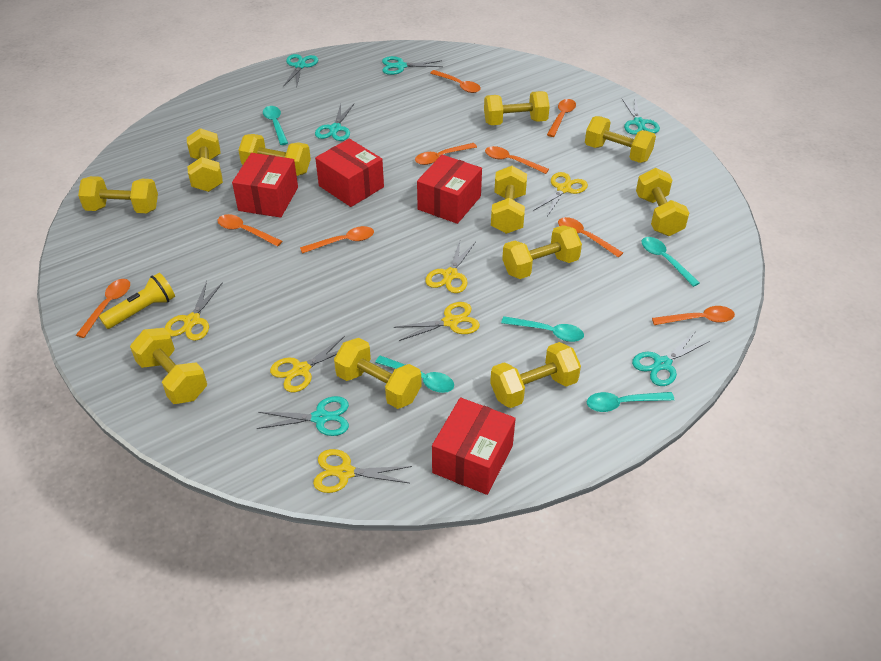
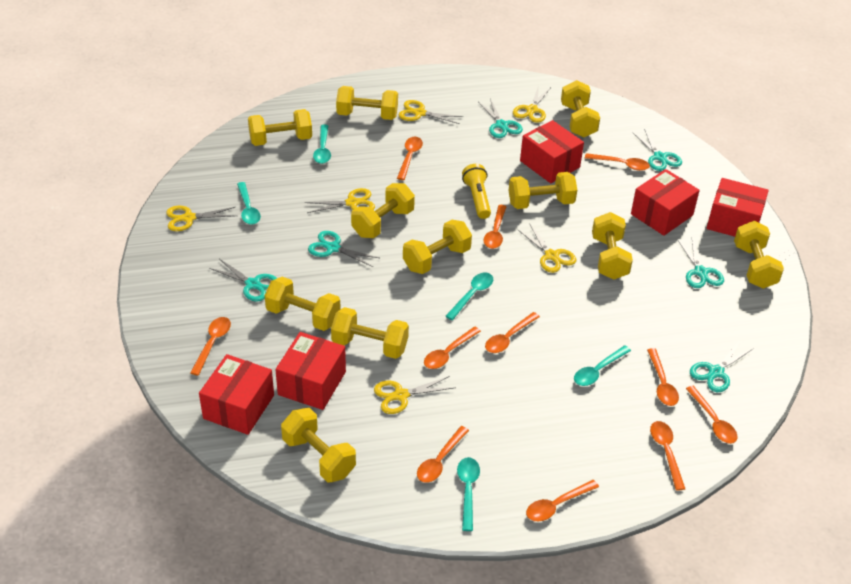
orange spoon: [76,279,130,338] [217,214,282,247] [300,226,374,254] [415,143,477,165] [430,70,481,93] [485,146,549,174] [547,99,576,137] [558,217,623,258] [652,306,735,325] = 9 -> [190,317,231,376] [397,137,423,180] [417,426,469,483] [424,327,481,369] [484,205,506,249] [485,312,540,353] [526,480,599,521] [585,153,650,171] [647,348,679,406] [650,421,685,491] [686,386,738,444] = 11
red box: [232,153,298,218] [315,139,384,207] [417,155,482,224] [432,398,516,495] = 4 -> [199,354,274,435] [275,332,346,410] [520,120,584,183] [631,169,700,236] [707,178,769,237] = 5

